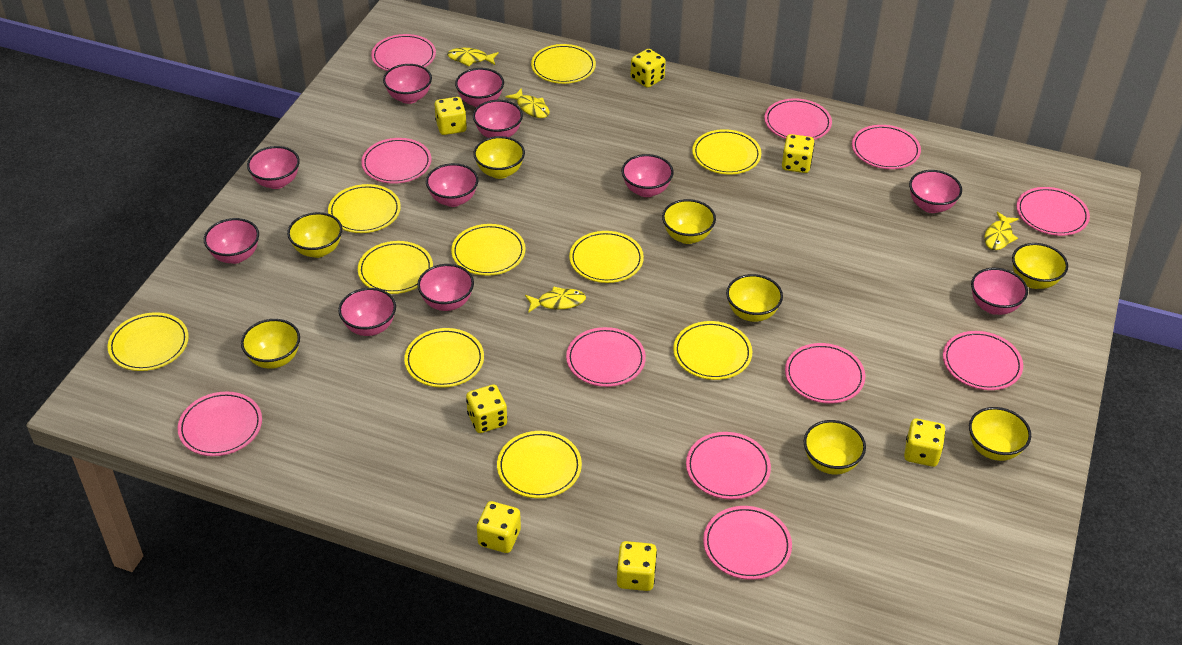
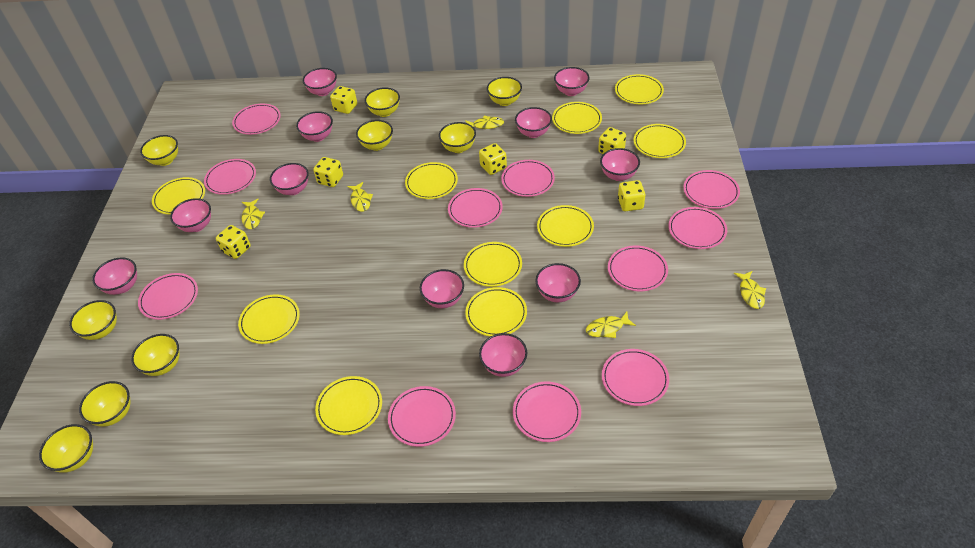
yellow bowl: [241,319,300,369] [287,212,342,258] [473,136,525,179] [662,199,716,244] [726,274,783,322] [803,420,866,474] [969,407,1031,461] [1012,243,1068,289] = 8 -> [39,424,93,473] [69,300,117,340] [79,381,131,427] [131,334,180,376] [140,135,178,166] [356,120,393,151] [365,87,400,117] [439,122,476,153] [487,77,522,106] = 9
yellow dice: [434,97,467,135] [466,384,507,433] [477,501,521,553] [617,541,657,591] [631,49,666,88] [782,134,815,173] [904,418,946,467] = 7 -> [216,225,251,259] [313,157,343,187] [330,86,357,114] [479,143,507,175] [598,127,626,154] [618,180,646,211] = 6
yellow fish: [447,48,499,66] [505,89,550,118] [525,286,586,313] [984,212,1019,250] = 4 -> [242,199,265,229] [347,182,373,212] [465,116,504,129] [586,312,636,338] [734,271,766,309] = 5

